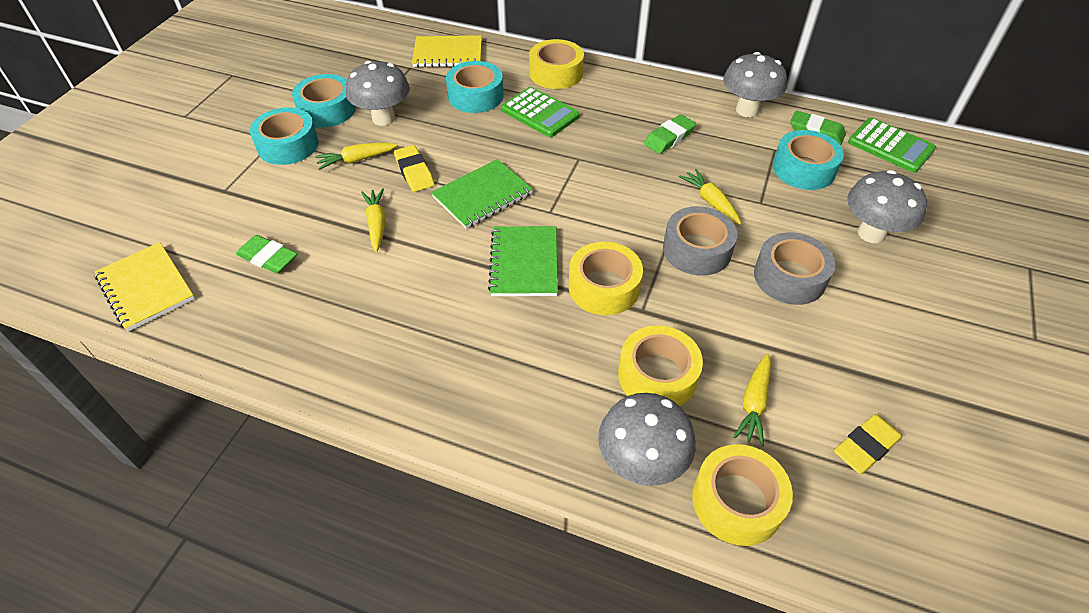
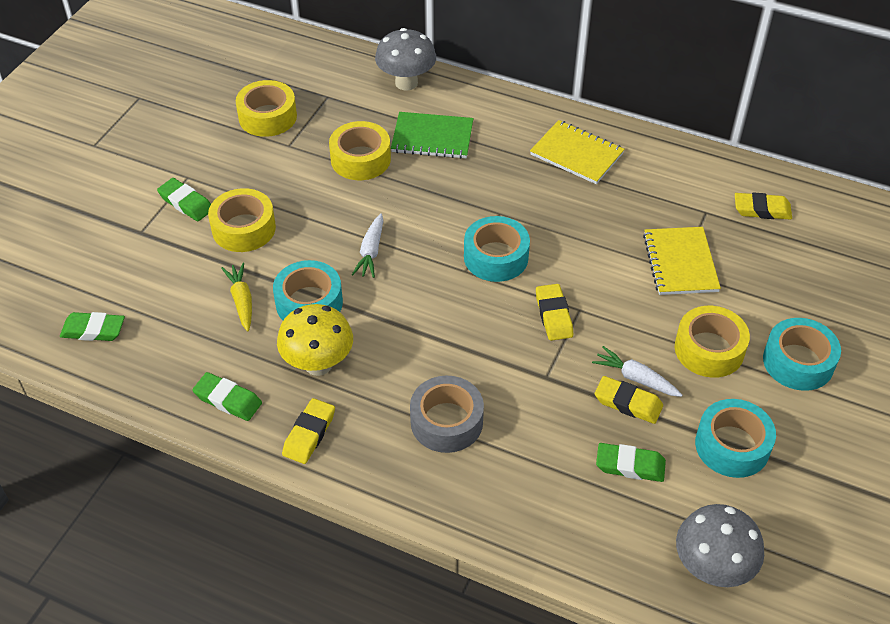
green calculator: [501,87,580,137] [848,118,936,173] = 2 -> none = 0
green eraser: [236,235,297,274] [644,114,696,154] [790,111,846,145] = 3 -> [60,312,125,341] [157,178,211,221] [193,372,262,421] [596,443,666,482] = 4
green notebook: [431,159,533,229] [488,226,558,296] = 2 -> [391,112,473,159] = 1
grey mushroom: [346,61,410,126] [598,393,696,486] [723,52,787,117] [847,170,927,243] = 4 -> [375,28,436,91] [676,504,764,587] = 2
grey tape: [663,206,738,276] [754,232,835,305] = 2 -> [410,376,484,453] = 1
white carrot: none = 0 -> [352,213,383,278] [592,346,682,397] = 2
yellow carrot: [315,143,398,170] [361,188,386,252] [679,169,742,225] [734,353,771,446] = 4 -> [221,263,252,332] = 1
yellow eraser: [394,145,434,192] [834,414,902,474] = 2 -> [282,398,335,464] [536,284,573,341] [595,376,663,424] [735,192,792,220] = 4
yellow mushroom: none = 0 -> [277,304,353,376] = 1

